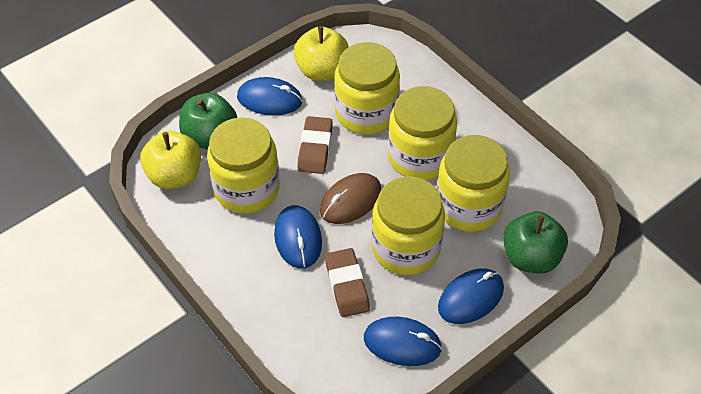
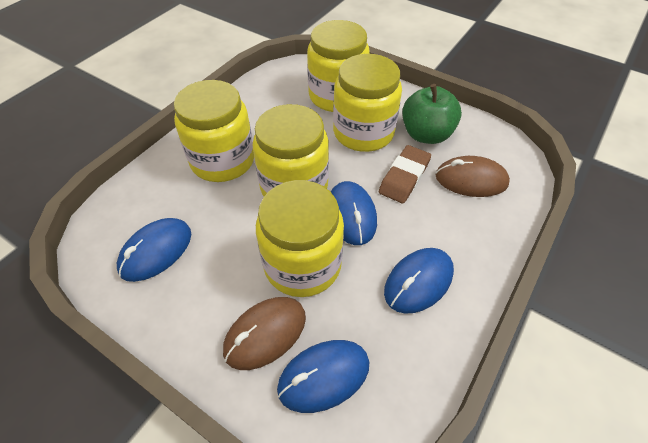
brown eraser: [297,116,333,174] [325,248,370,317] = 2 -> [379,145,431,203] = 1
brown mouse: [320,173,382,224] = 1 -> [223,297,306,370] [436,156,510,197] = 2
green apple: [179,93,237,149] [503,212,568,273] = 2 -> [402,84,462,144] = 1
yellow apple: [140,131,201,189] [294,26,349,81] = 2 -> none = 0

